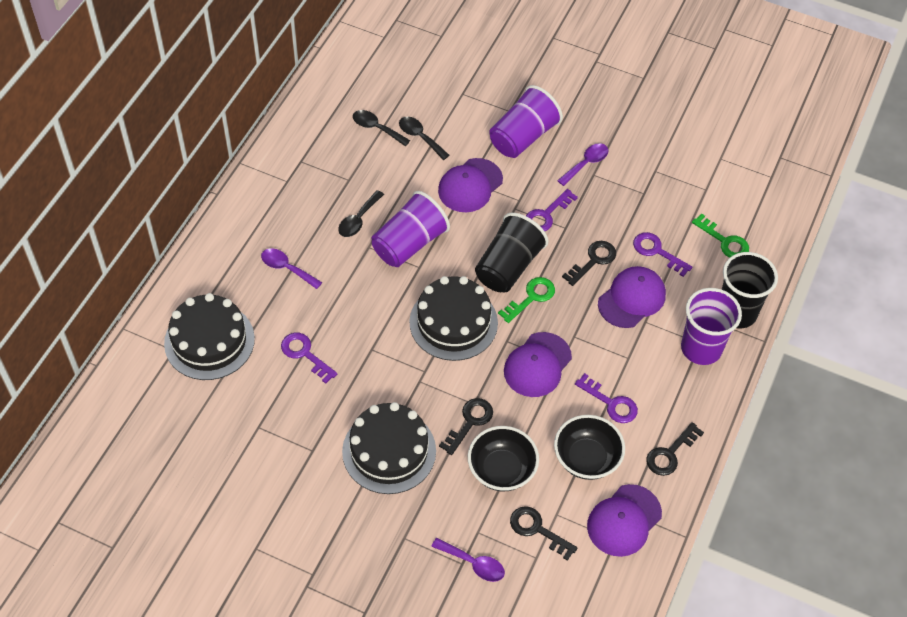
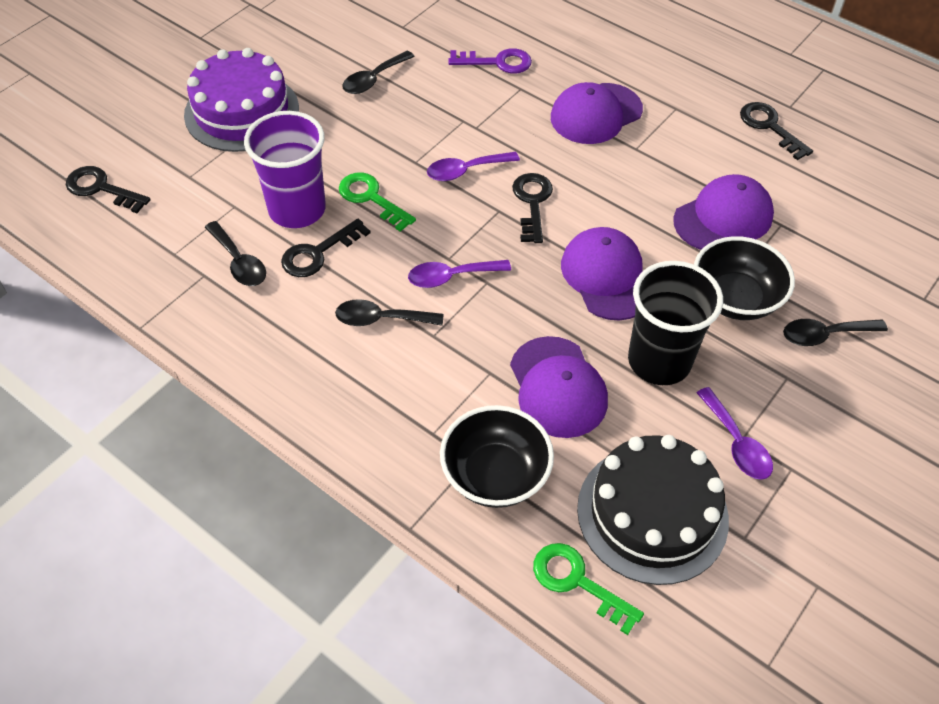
black cake: [164,293,255,380] [342,402,436,494] [409,276,498,361] = 3 -> [577,435,729,585] = 1
black cup: [475,213,548,292] [722,252,778,329] = 2 -> [628,261,723,385] = 1
black spoon: [338,190,384,237] [353,110,410,146] [399,116,450,160] = 3 -> [204,221,266,286] [335,299,443,326] [342,51,415,94] [783,319,888,346] = 4
purple cake: none = 0 -> [184,48,299,152] = 1
purple cup: [371,191,450,267] [489,85,563,158] [681,288,742,365] = 3 -> [244,111,326,228] = 1
purple key: [281,333,337,384] [526,189,578,231] [575,373,638,423] [633,232,692,277] = 4 -> [448,48,532,74] = 1

